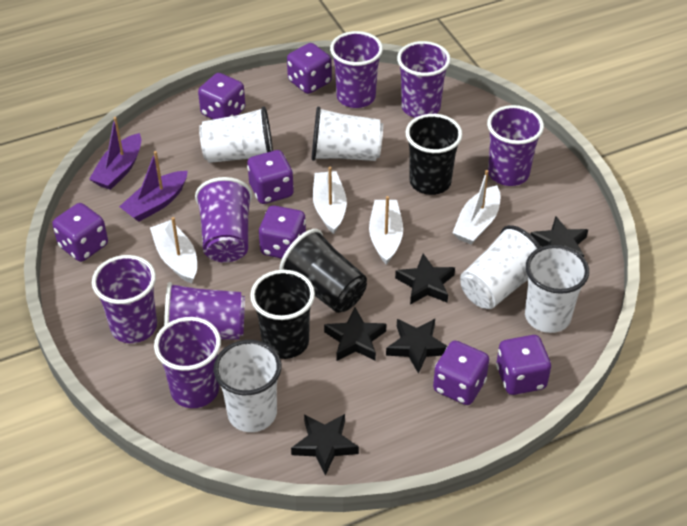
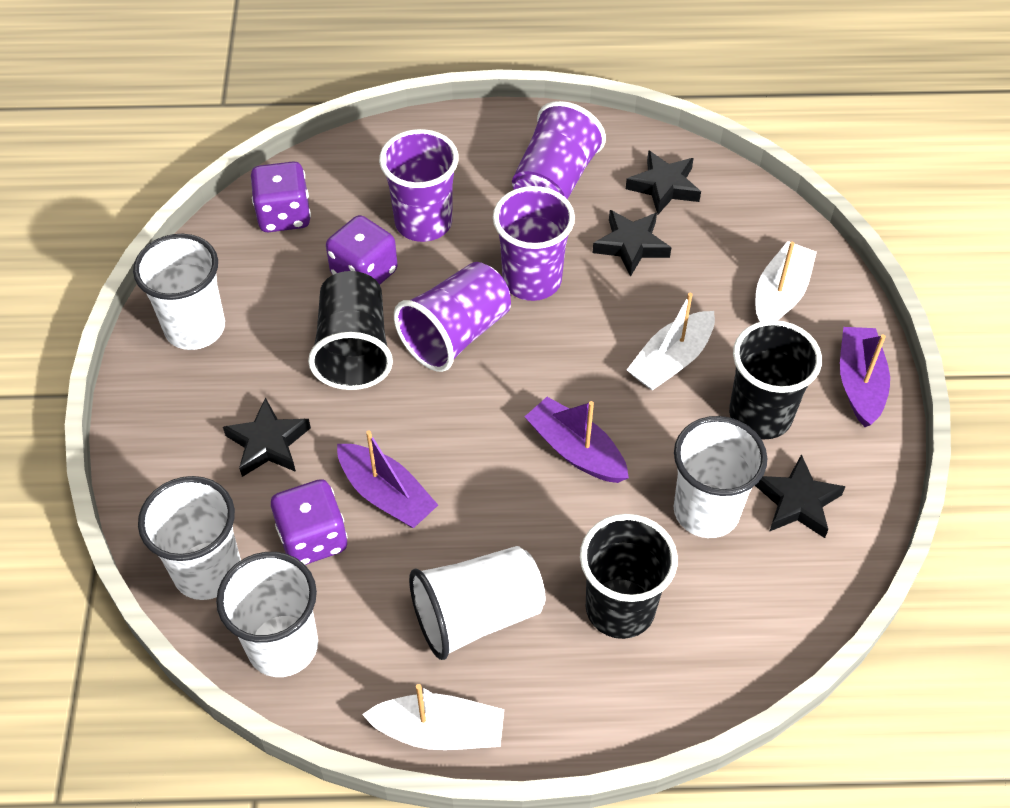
black star: [291,414,359,476] [324,307,387,361] [386,319,447,374] [395,254,455,305] [530,216,588,257] = 5 -> [223,397,311,477] [593,210,671,277] [626,150,701,215] [755,454,846,538] = 4
purple boat: [89,117,141,190] [119,151,188,222] = 2 -> [337,431,438,528] [525,397,629,483] [840,327,890,427] = 3
purple cup: [92,255,157,343] [154,317,221,408] [164,282,245,339] [195,177,252,263] [330,31,383,108] [397,41,451,118] [487,105,544,186] = 7 -> [379,129,459,242] [394,262,511,372] [493,186,575,301] [512,101,606,200] = 4
purple dice: [52,203,108,262] [198,73,245,119] [247,150,294,204] [259,205,306,259] [287,43,332,94] [433,341,489,405] [496,335,551,395] = 7 -> [251,161,311,232] [271,479,347,565] [326,215,398,285] = 3
white boat: [150,217,197,284] [313,167,347,234] [369,196,403,264] [453,170,500,244] = 4 -> [362,684,504,750] [627,293,715,390] [756,241,817,322] = 3

